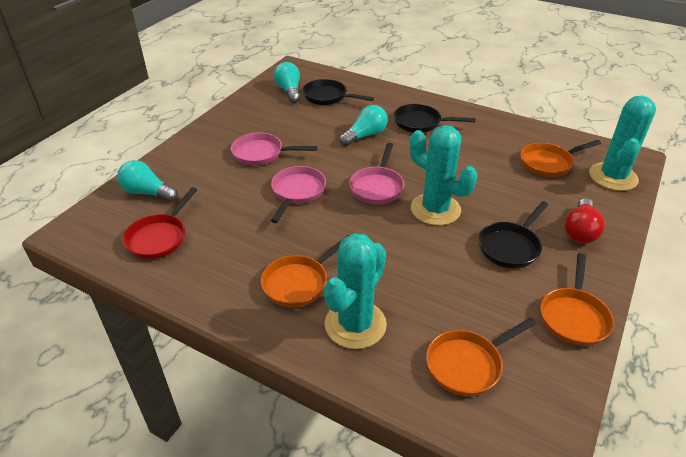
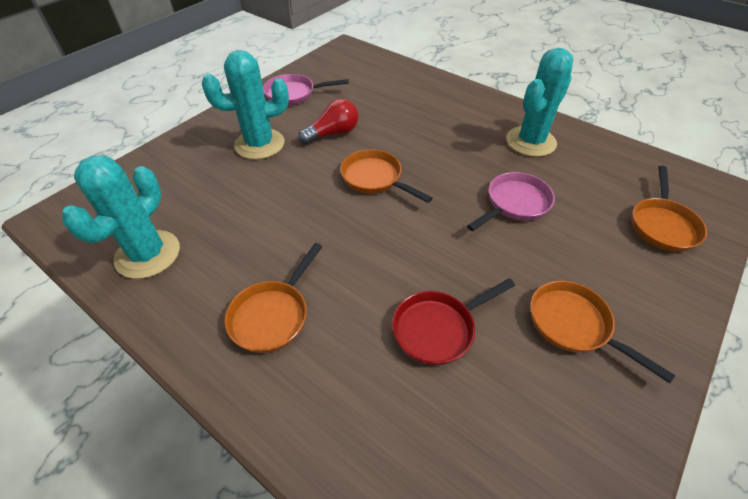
black pan: [303,79,374,105] [394,104,476,133] [479,201,548,268] = 3 -> none = 0
pink pan: [231,133,317,166] [271,166,326,223] [349,143,404,204] = 3 -> [263,74,349,106] [467,172,555,231] = 2
turquoise light bulb: [117,160,178,202] [274,62,300,103] [340,105,388,146] = 3 -> none = 0

